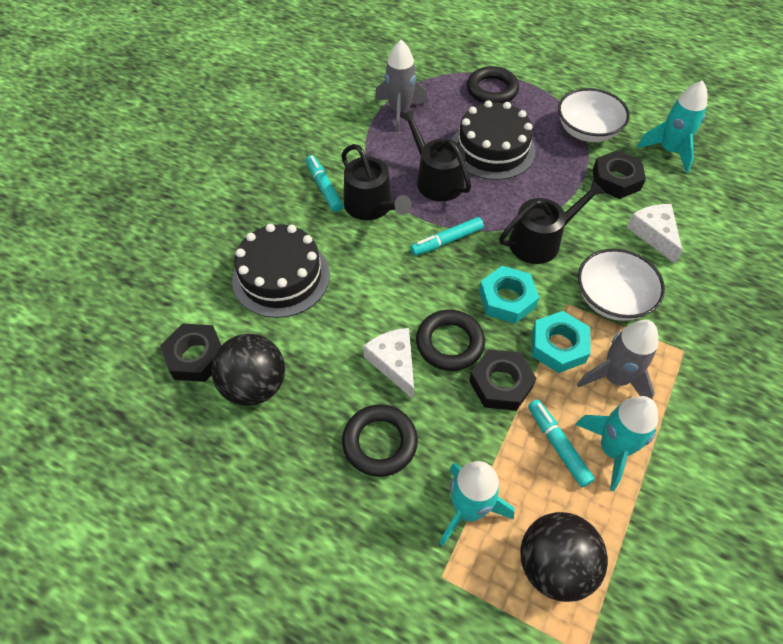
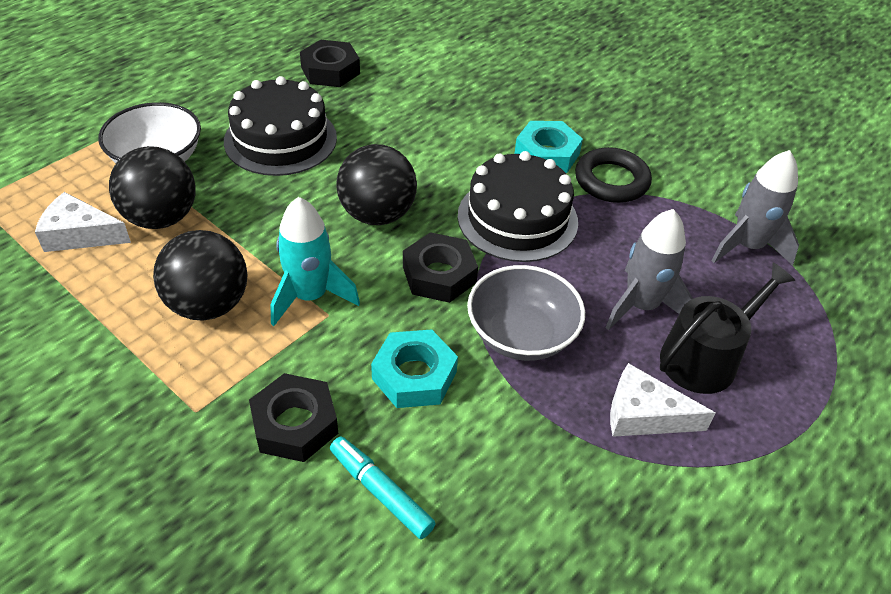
black ball: [212,334,285,406] [521,512,608,602] = 2 -> [109,146,196,229] [153,230,247,320] [336,144,417,225] = 3
black ring: [342,404,418,477] [416,310,485,371] [467,66,519,103] = 3 -> [575,147,652,203] = 1
black watering can: [341,144,412,220] [399,108,471,201] [499,180,605,264] = 3 -> [660,263,795,394] = 1
grey bowl: none = 0 -> [467,265,585,361] = 1
turquoise marker: [306,155,343,212] [410,217,484,256] [528,399,595,487] = 3 -> [330,436,436,539] = 1
turquoise rocket: [440,461,515,546] [575,396,658,491] [637,80,707,173] = 3 -> [270,197,360,326] = 1
white bowl: [558,88,630,142] [578,248,665,321] = 2 -> [98,102,201,163] = 1

